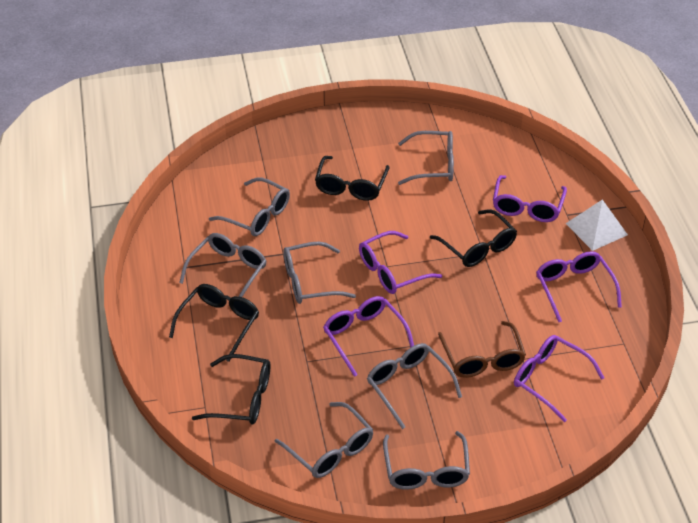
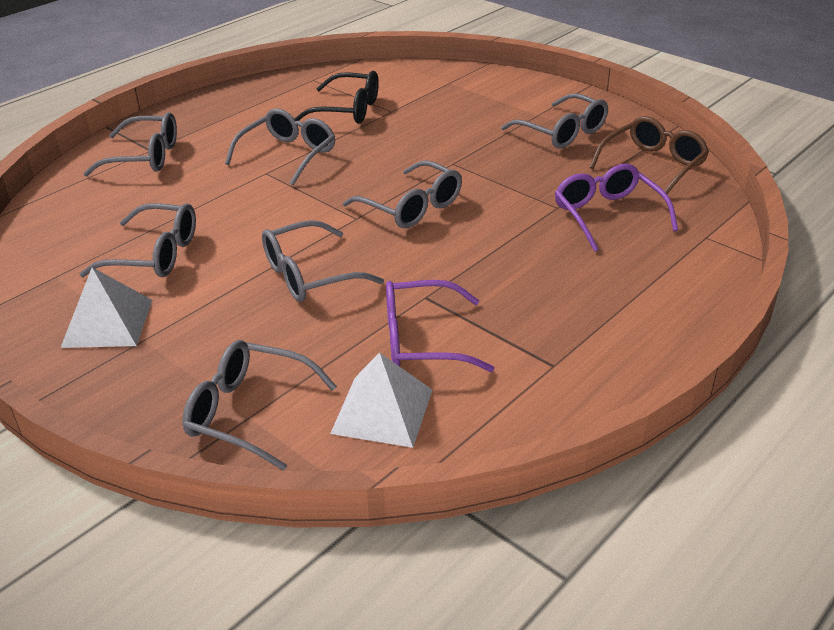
black glasses: [169,284,259,362] [192,354,270,425] [315,156,390,201] [430,209,517,267] = 4 -> [294,71,379,124] = 1
purple glasses: [323,296,414,377] [359,231,442,294] [493,175,567,222] [514,335,605,422] [536,251,622,322] = 5 -> [386,280,494,372] [555,164,678,252] = 2
white pyramid: [565,199,628,251] = 1 -> [60,267,152,348] [330,352,432,448] = 2

